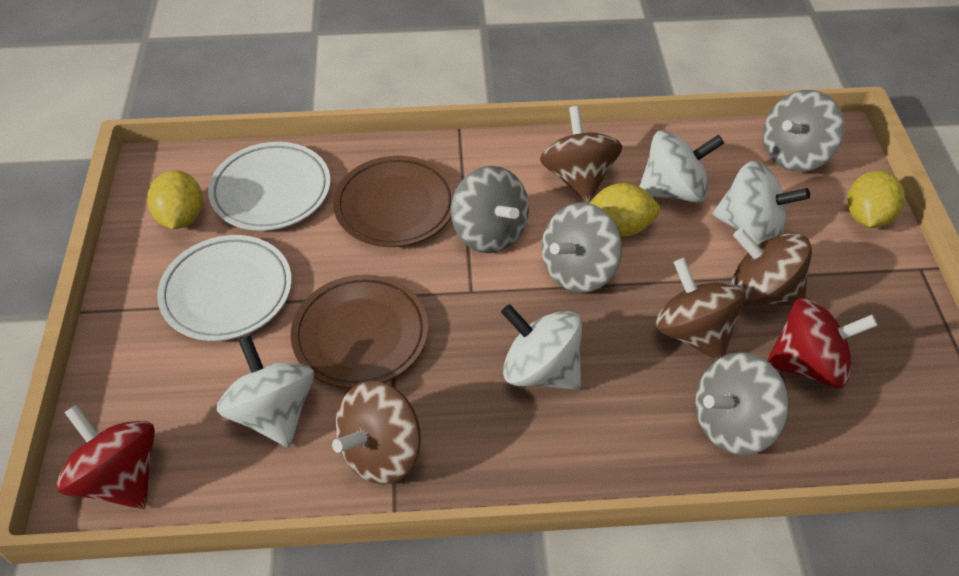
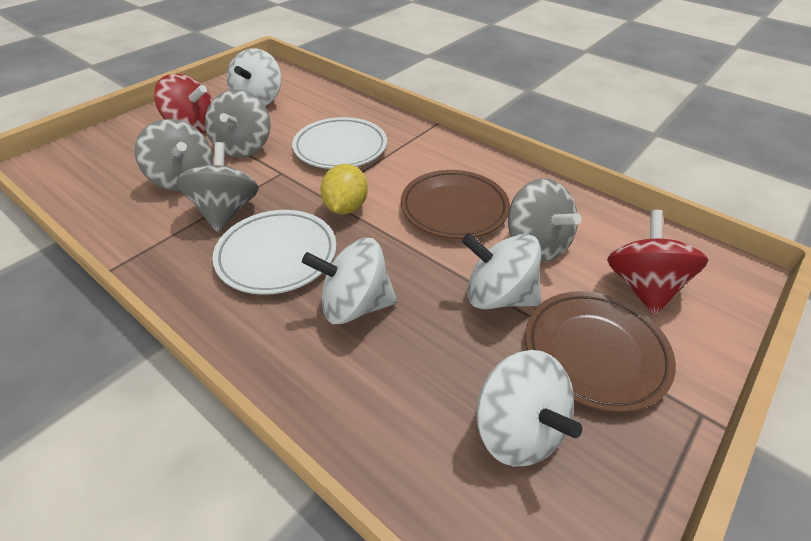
brown spinning top: [332,381,421,485] [540,106,622,203] [655,258,746,360] [731,228,812,306] = 4 -> none = 0
yellow lemon: [147,170,203,229] [589,183,660,237] [847,170,905,228] = 3 -> [320,164,368,214] = 1

